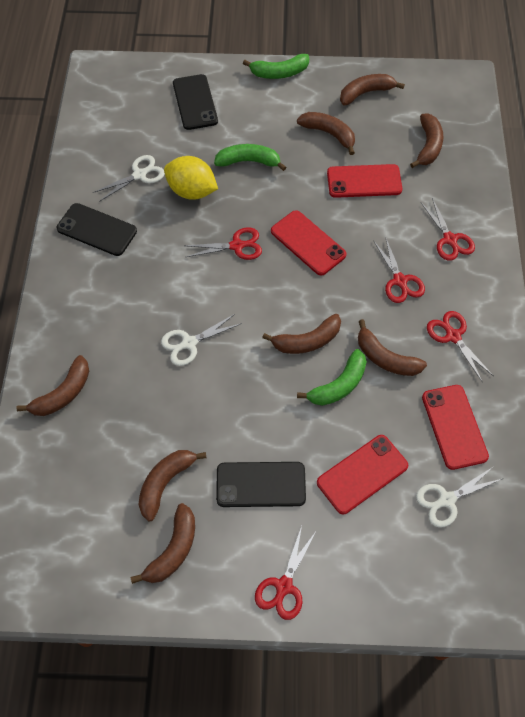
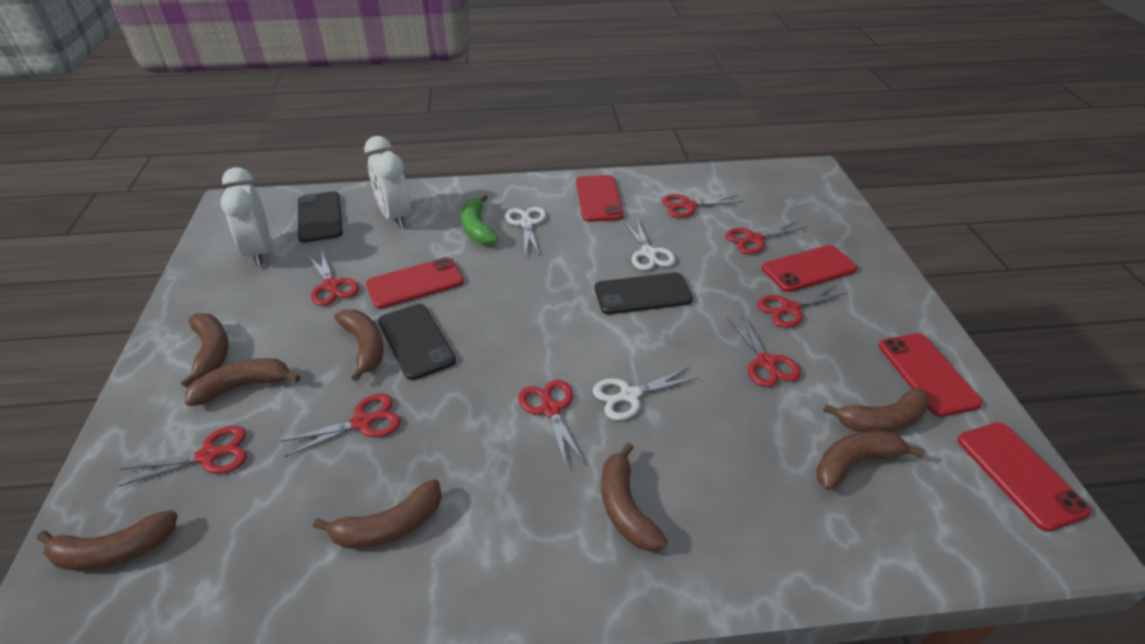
green banana: [214,144,286,171] [243,54,309,79] [297,349,367,406] = 3 -> [461,194,499,245] = 1
red phone: [271,210,347,275] [317,435,408,514] [327,164,402,198] [422,385,489,470] = 4 -> [366,257,464,309] [576,175,624,222] [762,245,857,292] [879,333,983,417] [958,422,1091,532] = 5
red scissors: [184,227,262,260] [255,526,317,620] [373,236,425,303] [421,198,475,261] [427,311,493,381] = 5 -> [118,426,247,487] [281,394,401,457] [308,249,359,306] [519,380,586,467] [662,194,743,218] [725,221,807,254] [727,314,801,387] [757,285,847,328] = 8
white clock: none = 0 -> [221,167,271,266] [364,136,411,228] = 2
yellow lemon: [164,156,218,200] = 1 -> none = 0

